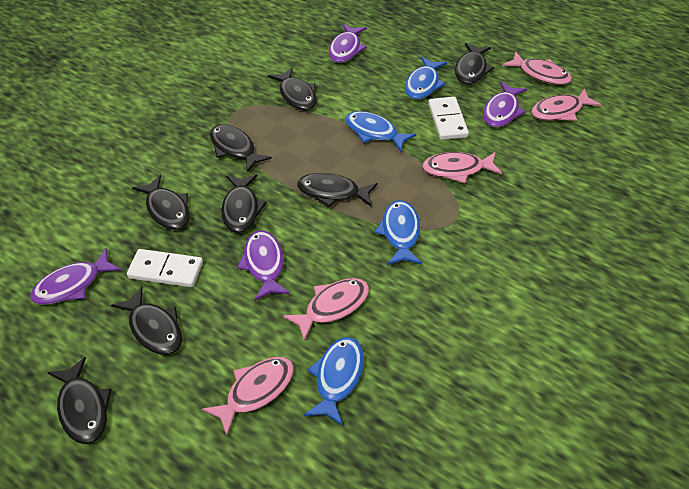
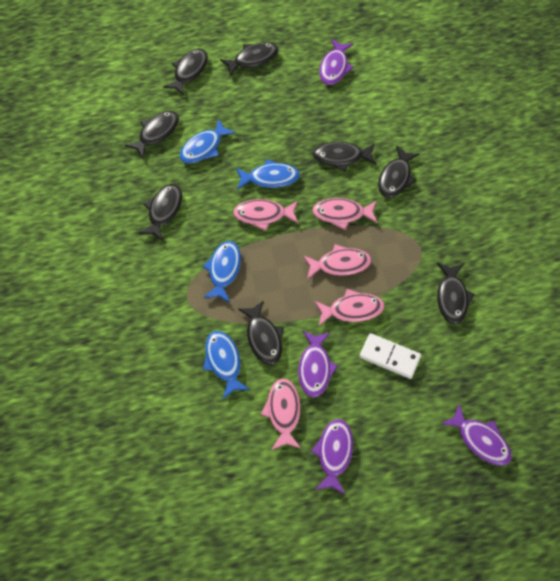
white domino: [127,249,203,287] [428,97,469,140] = 2 -> [359,333,421,379] = 1

